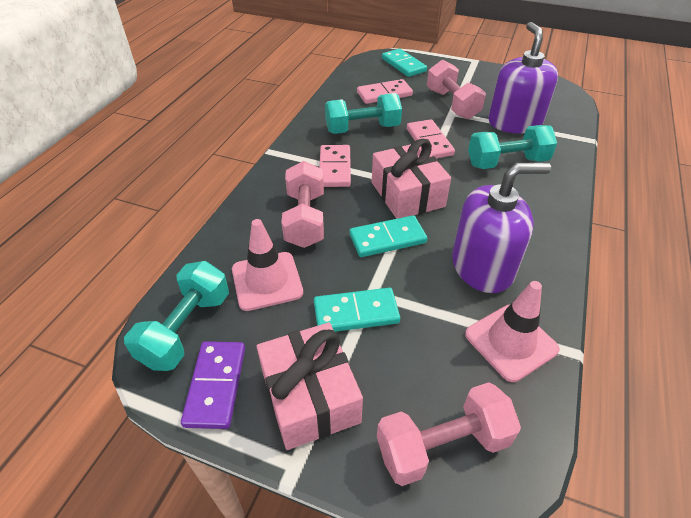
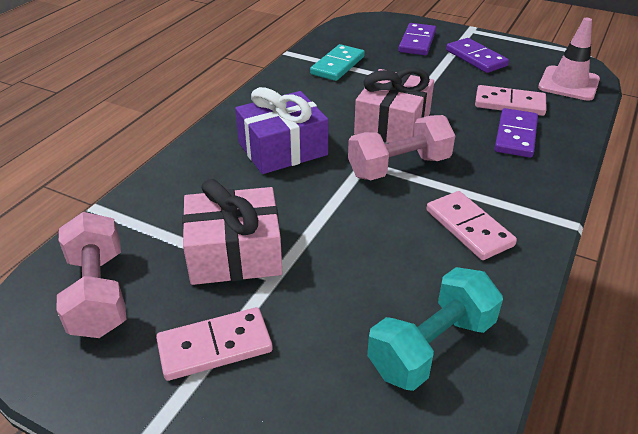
pink dumbbell: [281,161,324,248] [377,382,521,486] [427,60,486,119] = 3 -> [56,212,127,338] [348,115,455,180] = 2
pink traffic cone: [232,219,303,311] [465,281,560,382] = 2 -> [538,18,600,101] = 1
purple domino: [181,341,245,429] = 1 -> [398,23,436,55] [446,38,509,73] [495,108,538,158] = 3
purple gift: none = 0 -> [235,87,329,174] = 1
purple soap dispenser: [452,163,551,293] [488,22,558,134] = 2 -> none = 0
turquoise domino: [314,288,400,332] [349,215,427,257] [382,49,427,77] = 3 -> [310,44,365,81] = 1
turquoise dumbbell: [124,261,229,371] [325,93,402,134] [468,125,557,169] = 3 -> [367,267,503,391] = 1

